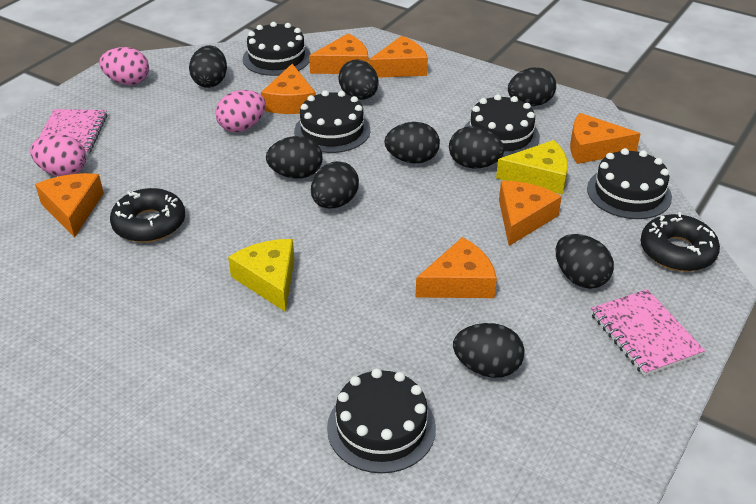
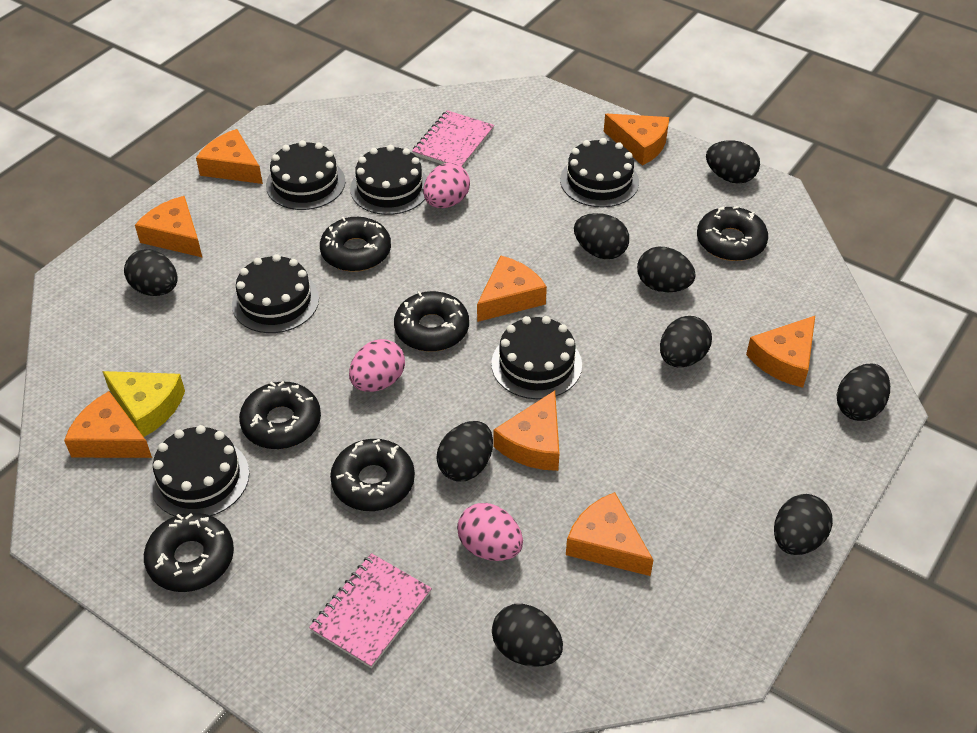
black cake: [243,22,311,76] [294,90,370,153] [327,368,436,473] [465,94,540,158] [587,148,672,219] = 5 -> [150,425,249,516] [232,254,319,333] [266,140,345,210] [350,145,427,215] [491,316,582,399] [560,138,639,207] = 6
black donut: [110,188,185,243] [641,212,720,272] = 2 -> [144,513,234,592] [239,381,321,449] [320,217,391,272] [330,439,415,511] [394,291,469,352] [697,206,768,261] = 6
orange cheese: [35,173,104,238] [261,64,316,114] [309,34,368,74] [369,36,428,78] [415,237,497,298] [499,181,562,246] [570,113,641,164] = 7 -> [64,391,152,458] [135,196,202,257] [196,129,263,184] [477,256,547,322] [493,390,560,471] [566,492,653,576] [604,114,669,166] [746,316,815,388] = 8
yellow cheese: [228,239,294,312] [496,140,568,195] = 2 -> [102,371,185,437] = 1

